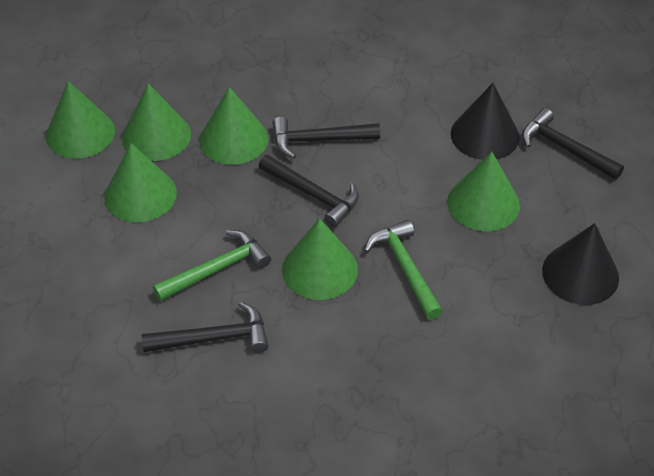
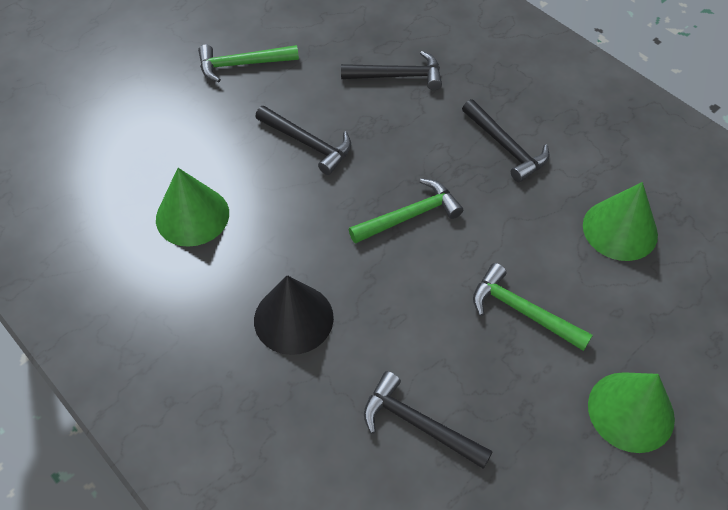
black cone: [451,83,520,160] [542,223,619,305] = 2 -> [254,275,334,355] = 1
green cone: [46,81,115,158] [104,143,177,222] [122,84,191,161] [199,87,268,165] [282,218,358,300] [447,152,520,231] = 6 -> [156,168,229,247] [583,182,658,261] [588,372,675,453] = 3
green hammer: [153,230,271,301] [364,220,443,320] = 2 -> [198,44,299,82] [349,179,463,244] [473,263,593,351] = 3

